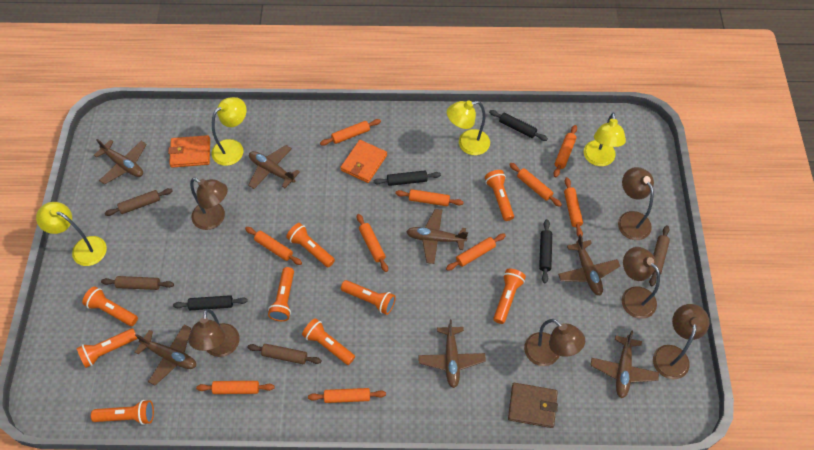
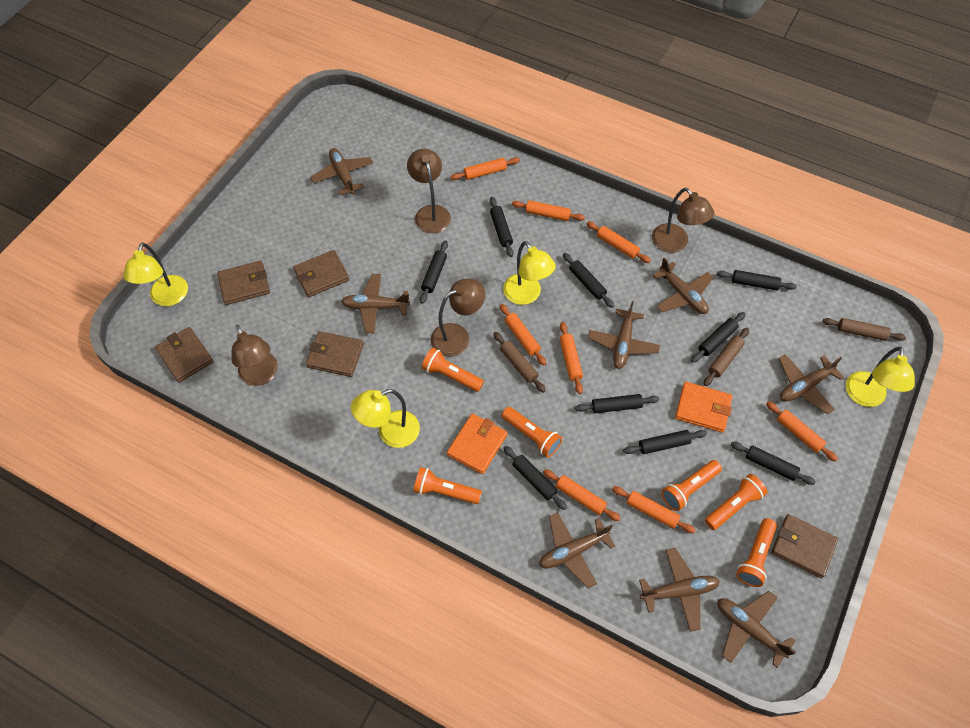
black rolling pin: [173,295,248,310] [373,171,441,186] [489,110,548,141] [539,219,552,283] = 4 -> [420,240,448,304] [490,197,514,257] [503,446,567,510] [563,253,614,308] [575,394,659,413] [623,430,707,454] [691,312,745,363] [717,270,797,290] [731,442,816,485] = 9
brown lamp: [188,309,240,357] [190,178,228,230] [524,319,585,366] [618,167,654,240] [622,247,660,319] [653,304,710,379] = 6 -> [231,325,278,386] [407,149,451,233] [431,279,485,357] [652,188,714,253] = 4
brown plane: [94,139,147,185] [134,325,196,385] [248,145,300,189] [406,209,468,264] [418,319,486,388] [558,234,620,296] [590,330,659,398] = 7 -> [310,148,373,195] [341,274,410,333] [539,512,615,588] [588,301,660,369] [639,548,720,632] [652,258,714,314] [717,591,796,667] [778,354,844,414] = 8
brown rolling pin: [101,276,174,290] [105,188,172,216] [247,344,321,364] [649,225,670,286] = 4 -> [493,332,546,393] [704,328,749,386] [822,318,906,341] = 3
brown wallet: [508,383,558,428] = 1 -> [155,327,214,383] [217,261,270,305] [293,250,350,297] [306,331,364,377] [771,514,838,578] = 5
orange flashlight: [77,328,137,368] [82,286,138,326] [91,400,154,425] [268,267,294,321] [286,223,335,267] [302,318,355,365] [341,280,396,315] [485,170,514,221] [493,269,526,324] = 9 -> [413,467,482,504] [422,348,484,392] [502,407,562,457] [661,460,722,511] [705,474,768,530] [736,518,777,587] = 6
orange rolling pin: [196,381,275,394] [245,227,302,265] [308,388,386,403] [320,119,381,146] [357,214,388,272] [395,189,463,206] [446,234,506,271] [509,163,562,207] [554,125,577,177] [564,177,583,237] = 10 -> [451,157,520,180] [500,304,546,365] [512,200,585,221] [543,469,621,521] [560,322,583,394] [587,222,651,263] [612,486,696,533] [766,401,838,462] = 8

